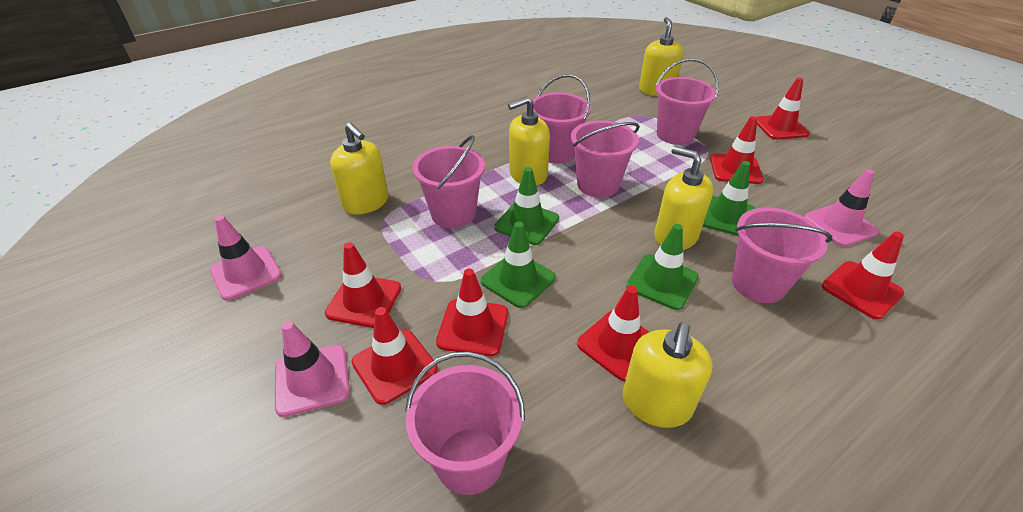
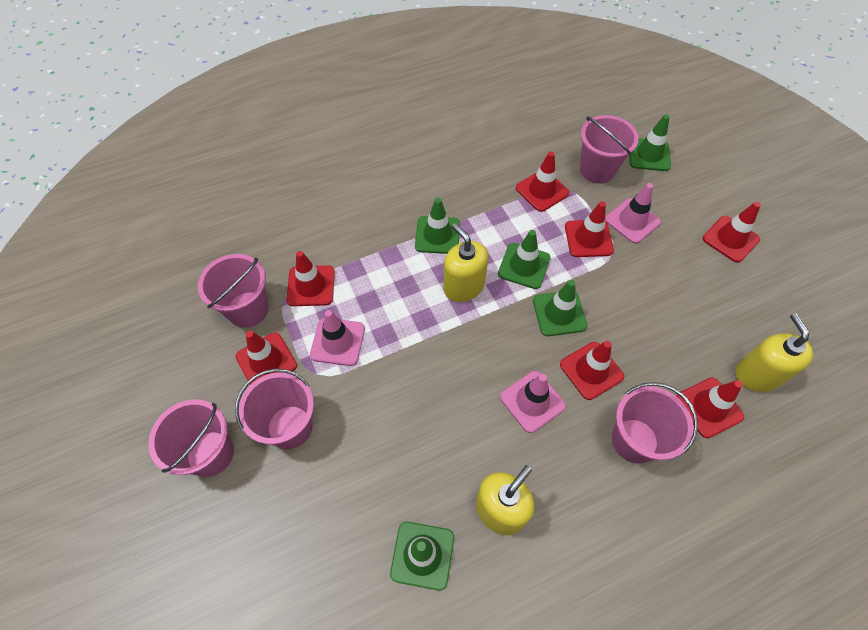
green traffic cone: [481,222,556,308] [494,167,559,245] [626,224,699,310] [703,161,756,236] = 4 -> [390,522,454,591] [415,198,460,254] [498,230,551,289] [533,280,587,336] [629,114,671,171] = 5
pink bucket: [405,351,525,495] [412,135,485,228] [532,74,591,164] [571,120,640,198] [656,58,719,145] [732,207,832,303] = 6 -> [148,399,234,477] [198,254,268,328] [235,369,314,449] [580,115,639,184] [612,382,698,463] = 5
yellow soap dispenser: [330,123,388,215] [508,96,550,186] [623,322,712,428] [639,17,684,96] [654,146,713,250] = 5 -> [443,223,488,302] [476,465,534,535] [736,313,813,392] = 3

